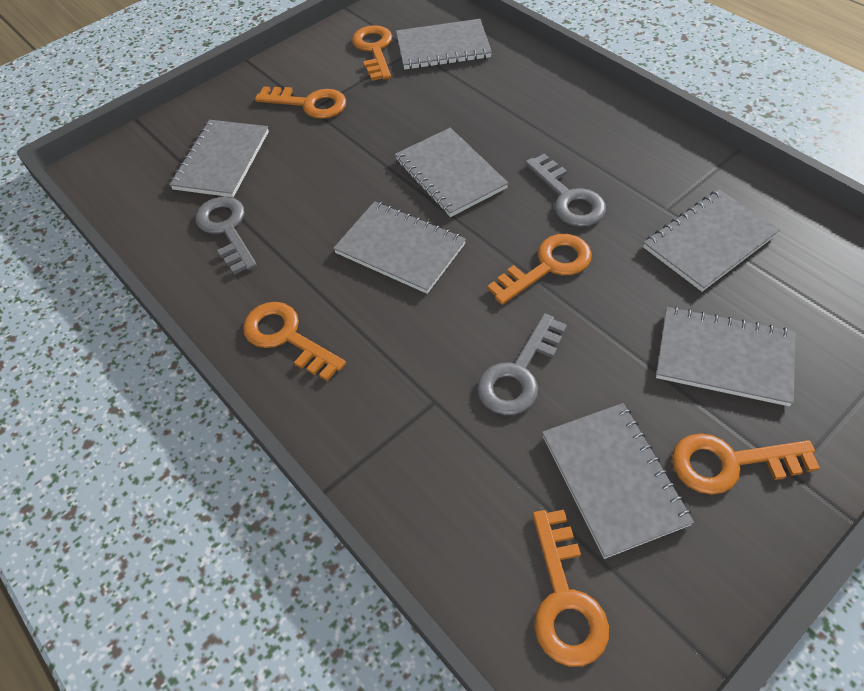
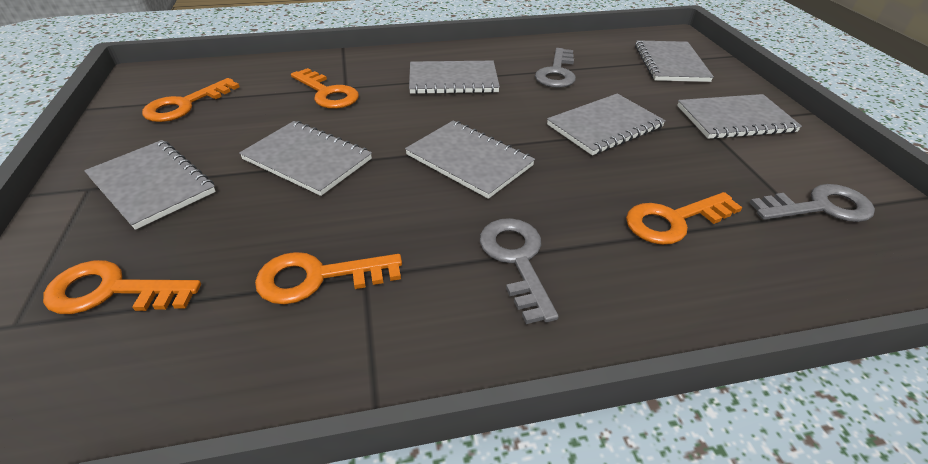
orange key: [243,302,346,381] [255,86,346,119] [352,25,392,81] [487,234,592,305] [532,510,609,667] [672,433,820,494] = 6 -> [43,260,201,314] [142,78,240,122] [255,252,402,304] [291,68,359,109] [626,192,742,245] = 5

